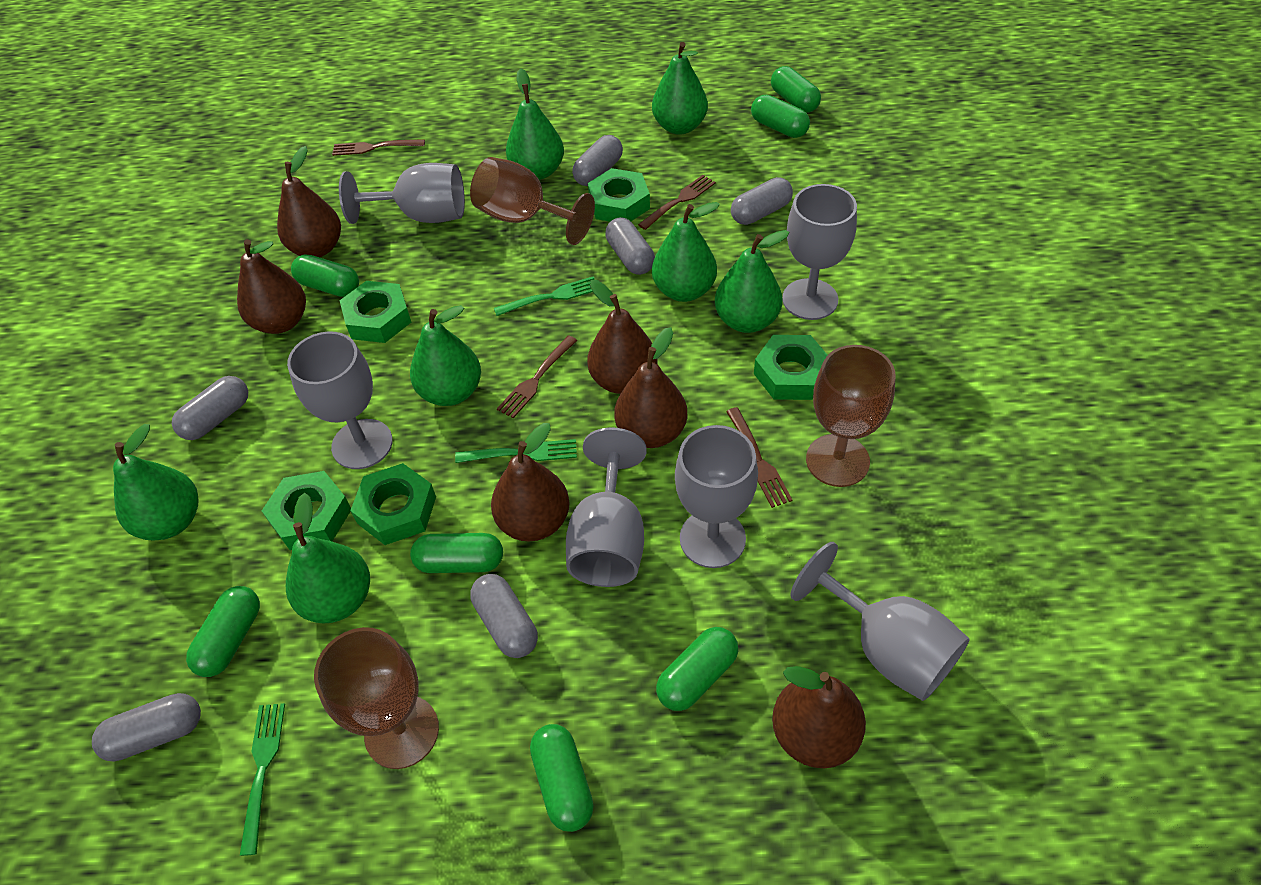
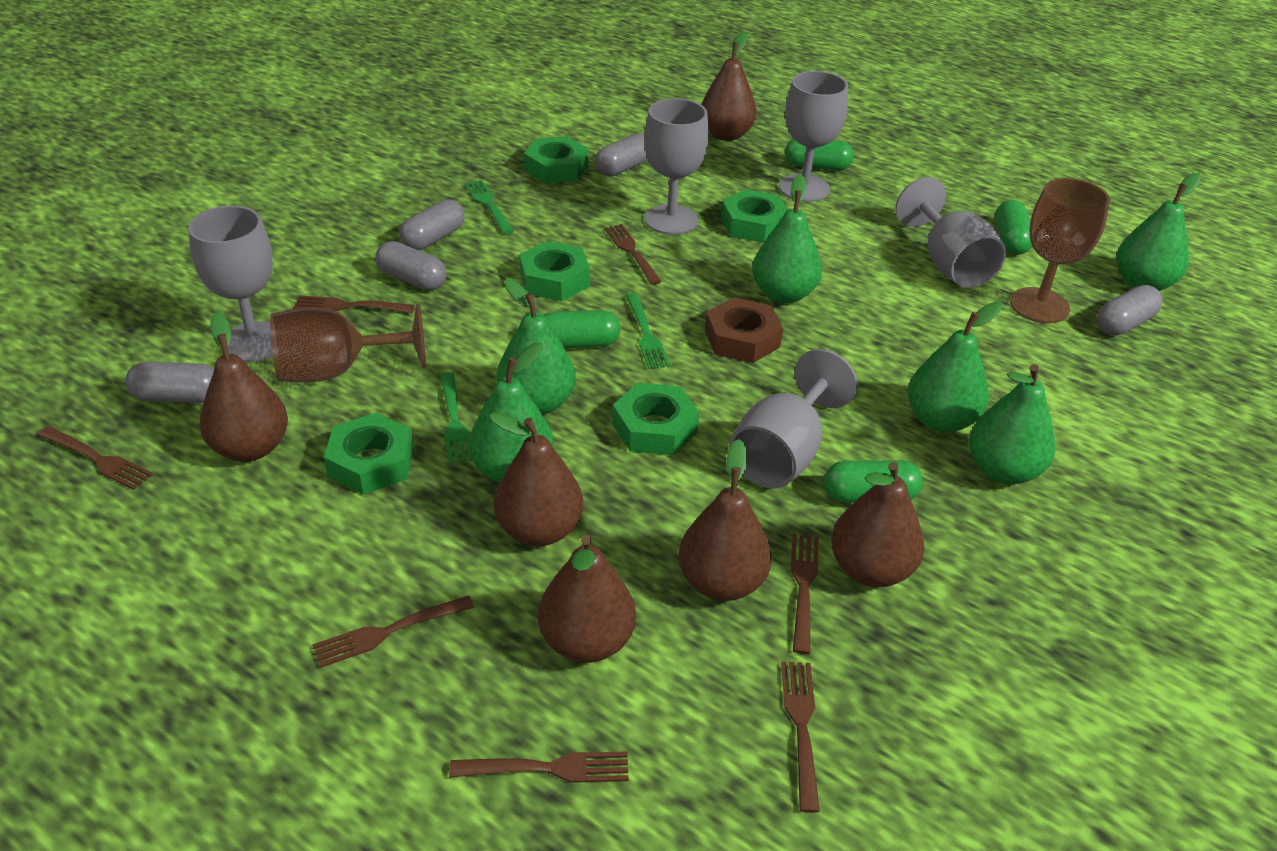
brown fork: [332,139,425,156] [497,335,577,418] [638,175,716,230] [726,407,793,508] = 4 -> [38,426,153,490] [293,295,415,313] [312,595,474,668] [449,752,628,783] [604,224,662,285] [781,662,820,813] [791,534,819,654] = 7
brown goblet: [314,627,439,769] [470,157,595,245] [806,345,896,487] = 3 -> [270,304,426,383] [1010,178,1110,323] = 2
brown nut: none = 0 -> [705,297,783,363] = 1
green capsule: [186,586,260,677] [291,254,359,297] [410,533,503,573] [530,724,594,832] [656,627,738,711] [751,95,810,138] [771,66,821,113] = 7 -> [544,310,620,348] [785,138,854,171] [824,460,923,503] [995,200,1032,255] = 4
green pear: [113,424,198,540] [286,493,370,623] [410,305,481,406] [506,69,564,180] [652,42,708,135] [652,202,720,302] [715,230,790,333] = 7 -> [469,342,554,483] [496,277,576,414] [752,174,822,303] [908,301,1003,432] [969,364,1055,484] [1116,173,1201,291] = 6
grey capsule: [92,693,201,762] [172,376,248,440] [470,574,538,658] [572,135,623,186] [605,217,655,275] [731,177,793,225] = 6 -> [125,362,214,403] [375,241,446,291] [400,199,465,250] [595,133,648,176] [1097,285,1163,336] = 5
grey goblet: [287,332,393,469] [339,163,465,224] [566,427,647,587] [675,425,758,568] [782,184,857,320] [790,542,970,701] = 6 -> [188,206,273,362] [644,98,709,235] [729,349,857,488] [779,71,848,202] [895,177,1006,288] = 5

